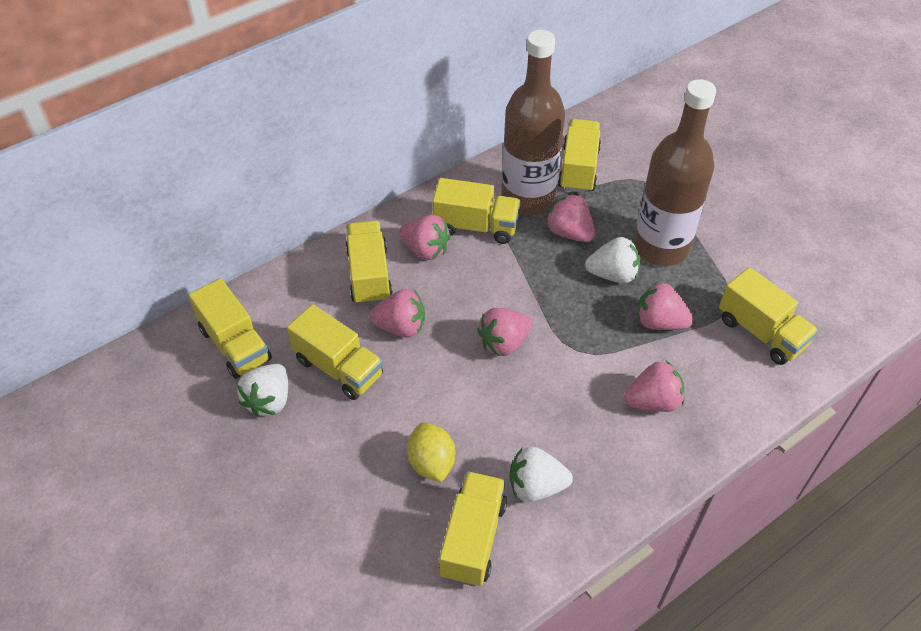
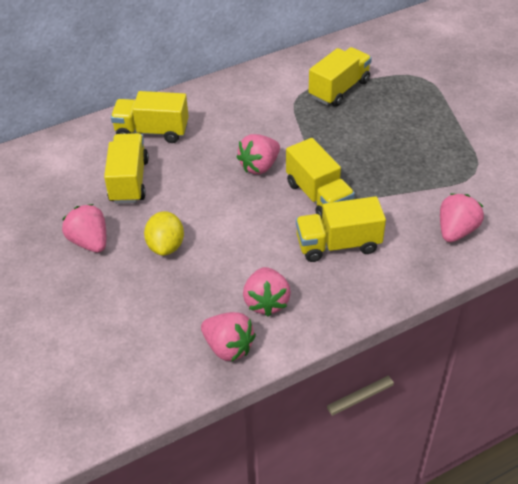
brown bottle: [501,30,565,215] [633,79,716,266] = 2 -> none = 0
pink strawberry: [369,289,425,338] [399,215,450,260] [477,308,532,356] [546,194,595,242] [624,361,684,412] [638,282,694,330] = 6 -> [62,204,106,253] [201,312,256,362] [237,134,280,174] [243,267,291,317] [440,194,484,242] = 5
white strawberry: [237,364,288,417] [509,447,573,502] [585,237,640,283] = 3 -> none = 0
yellow truck: [188,278,272,379] [287,304,383,400] [346,220,393,305] [432,178,520,244] [439,471,507,587] [558,119,601,193] [719,267,818,365] = 7 -> [104,133,149,204] [111,91,189,143] [286,138,355,219] [296,196,386,262] [309,47,372,107] = 5

